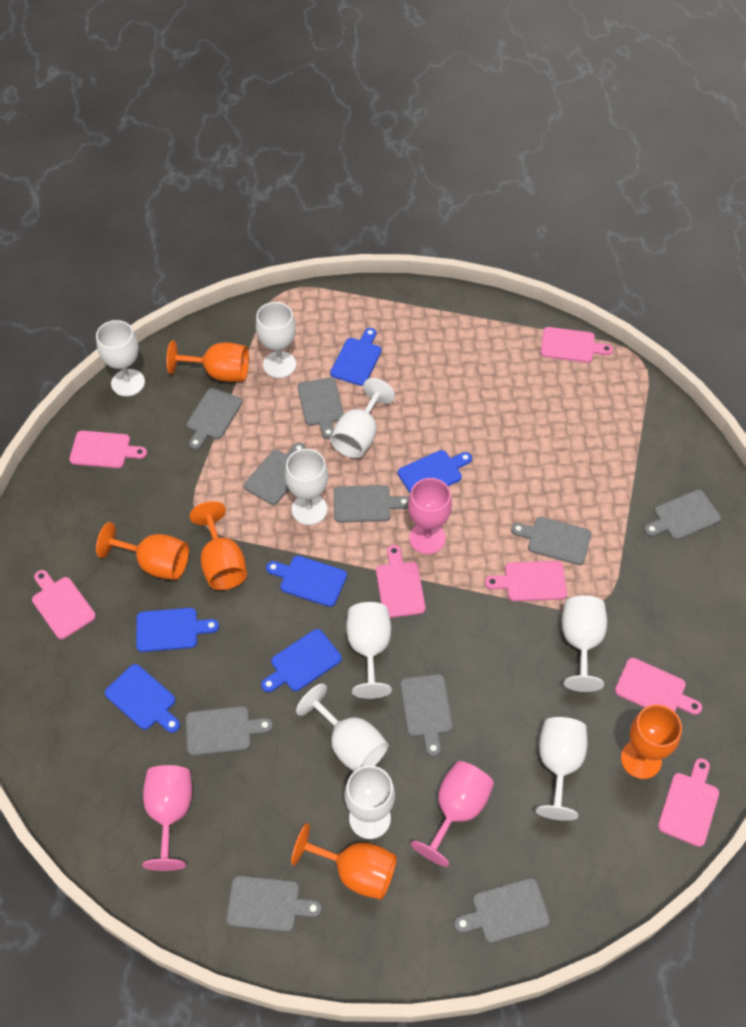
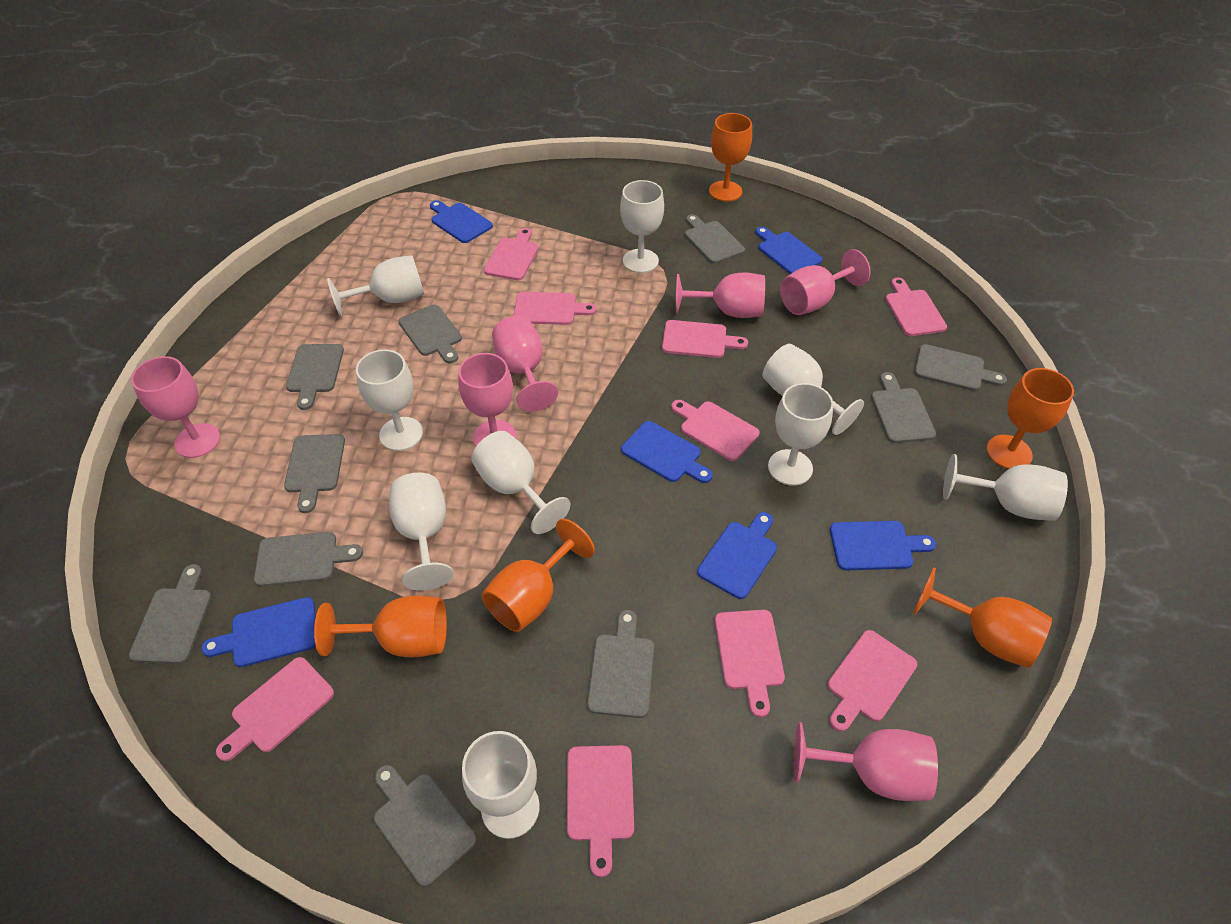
pink cutting board: [32,570,96,639] [69,430,147,468] [376,545,425,618] [485,561,567,601] [541,327,613,363] [615,658,702,715] [658,758,719,847] = 7 -> [216,657,334,761] [484,228,539,280] [513,292,597,325] [567,745,634,877] [662,320,748,358] [671,400,759,461] [715,610,785,718] [828,630,917,732] [885,278,947,336] = 9
pink goblet: [142,765,192,871] [408,478,452,554] [411,761,494,867] = 3 -> [131,356,220,458] [458,353,516,446] [492,316,558,412] [676,272,765,318] [780,249,871,315] [794,722,938,801] = 6

